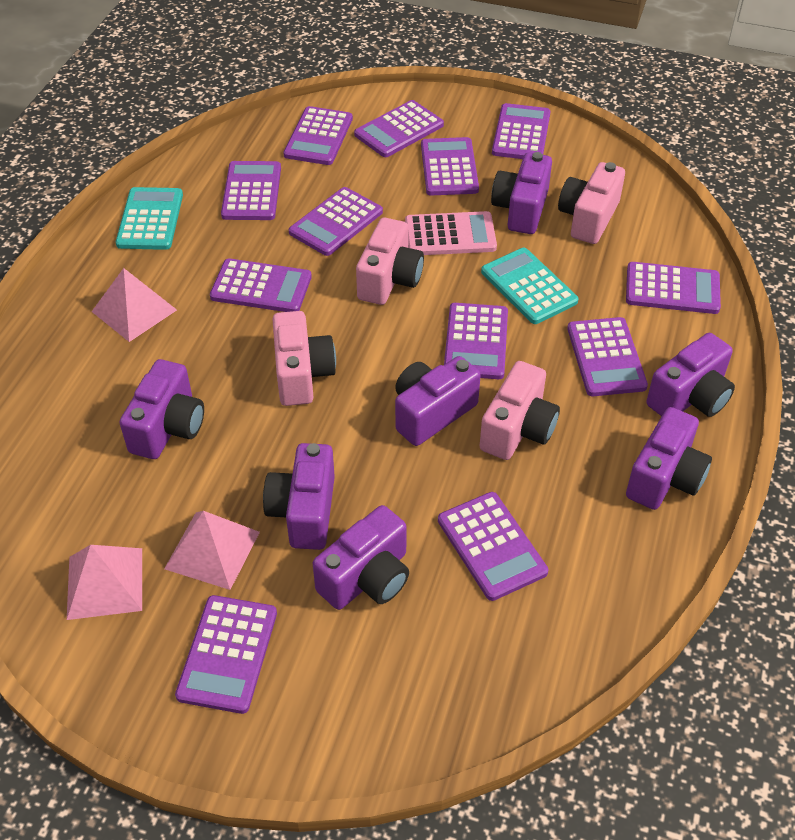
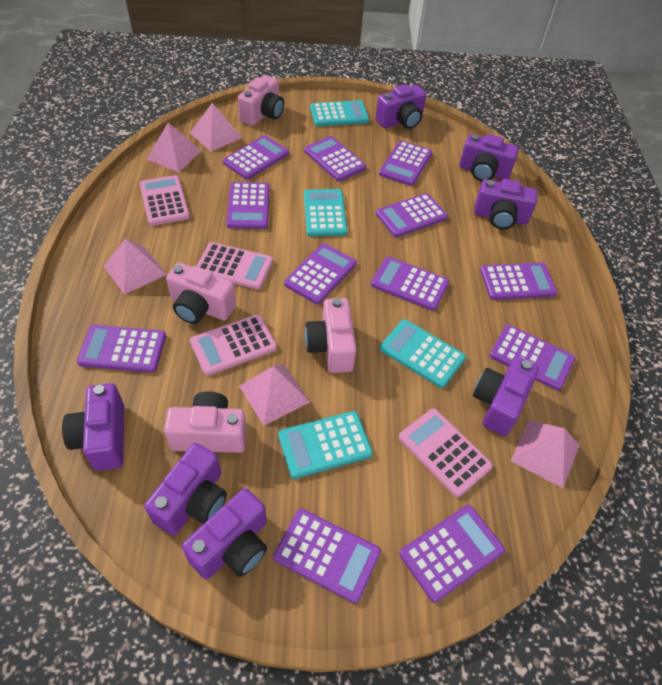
pink calculator: [405,211,497,255] = 1 -> [139,175,190,226] [190,314,277,376] [196,242,273,290] [399,408,493,497] = 4
pink pyramid: [67,545,142,620] [92,268,177,342] [164,511,260,590] = 3 -> [104,238,167,295] [146,123,201,172] [190,103,242,152] [239,365,310,426] [511,420,580,488] = 5
turquoise calculator: [116,187,183,250] [481,248,579,324] = 2 -> [278,411,373,479] [304,189,348,236] [310,100,369,126] [380,319,466,388] = 4

